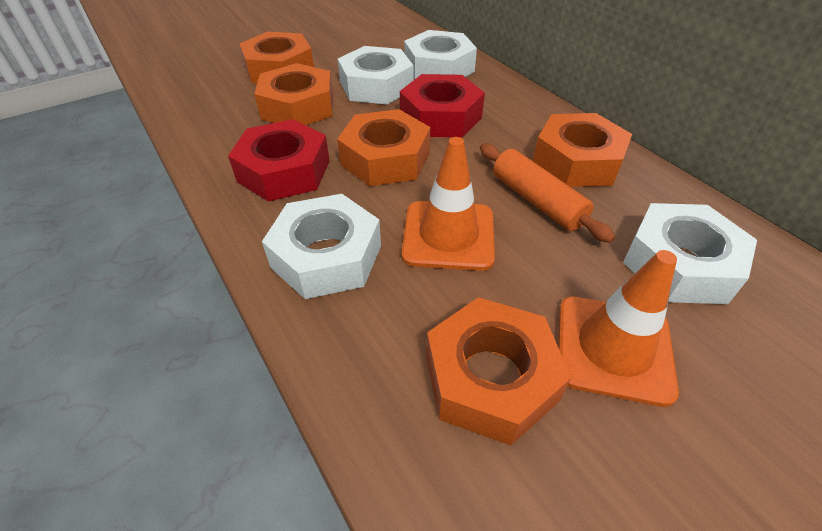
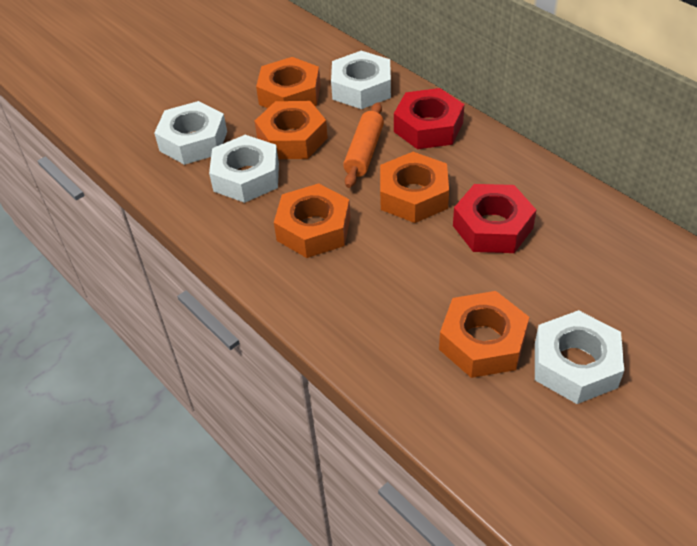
orange traffic cone: [402,137,495,271] [558,250,679,407] = 2 -> none = 0

